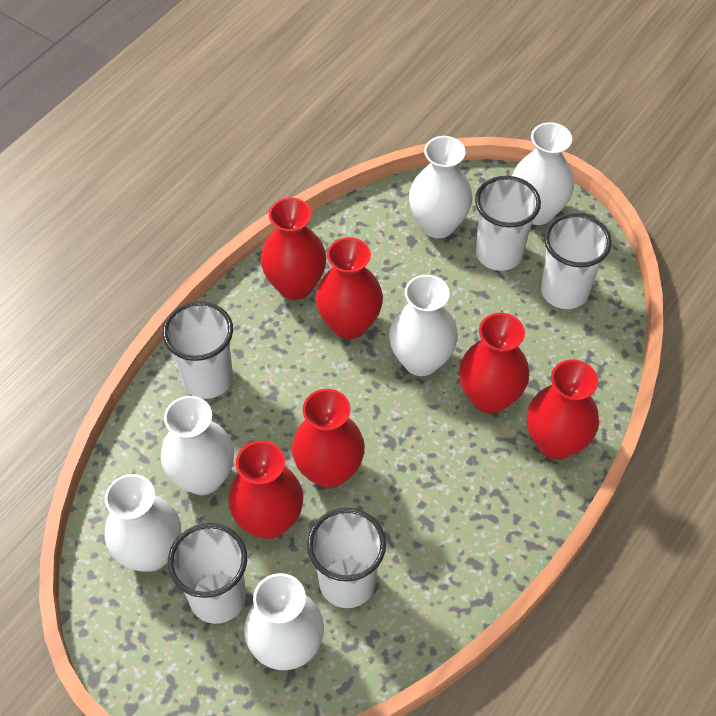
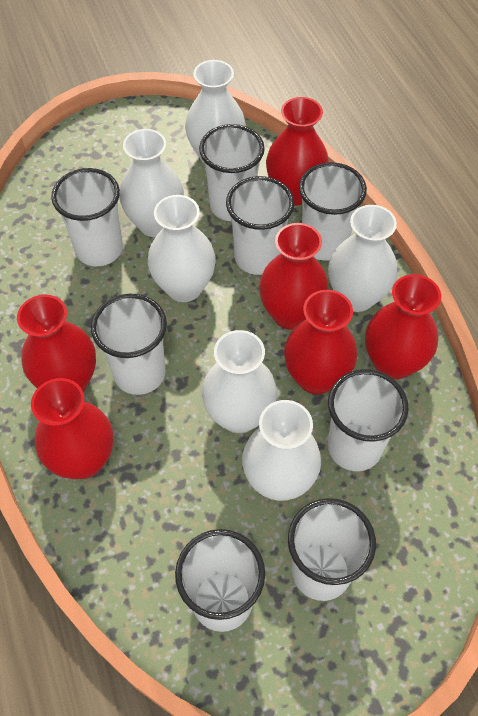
white cup: [163,301,233,399] [168,523,247,624] [307,508,386,608] [475,176,541,271] [541,213,611,309] = 5 -> [51,168,123,266] [91,294,167,395] [175,529,265,632] [199,124,265,221] [226,176,294,275] [288,498,376,601] [299,162,367,261] [328,369,409,471] = 8

